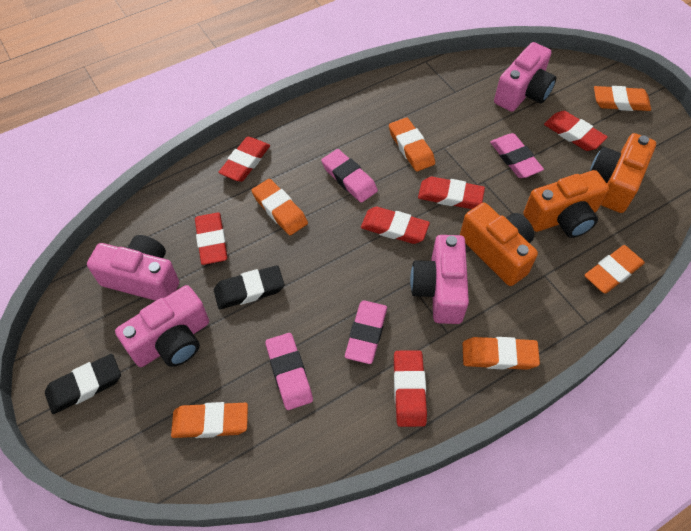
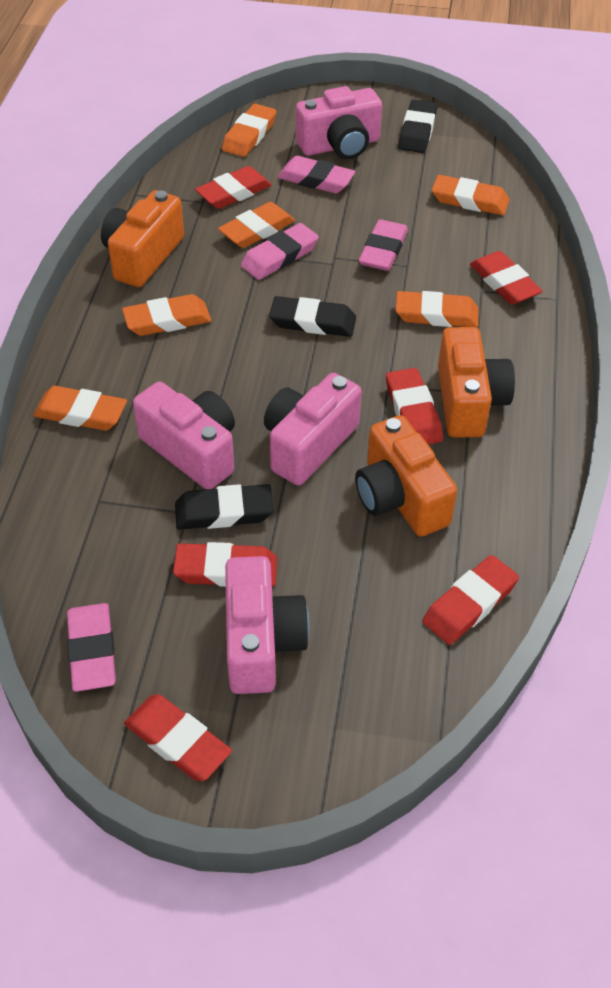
black eraser: [45,354,121,414] [214,265,284,309] = 2 -> [175,484,274,530] [269,296,356,337] [398,100,437,153] = 3

